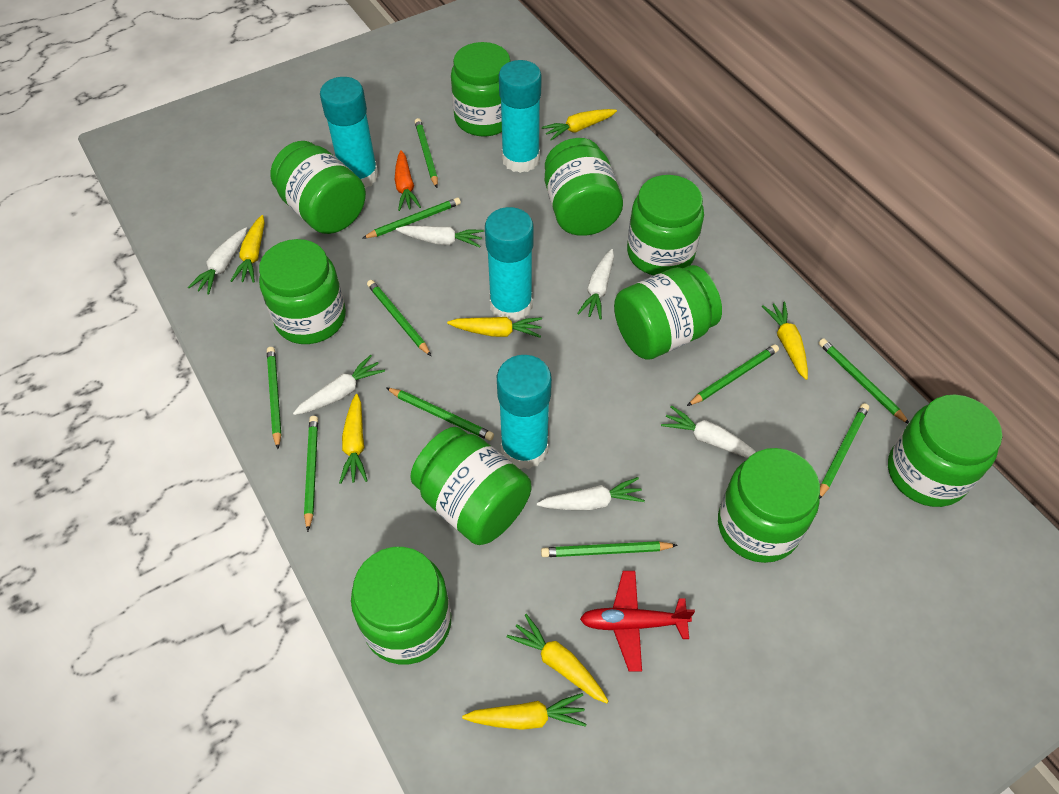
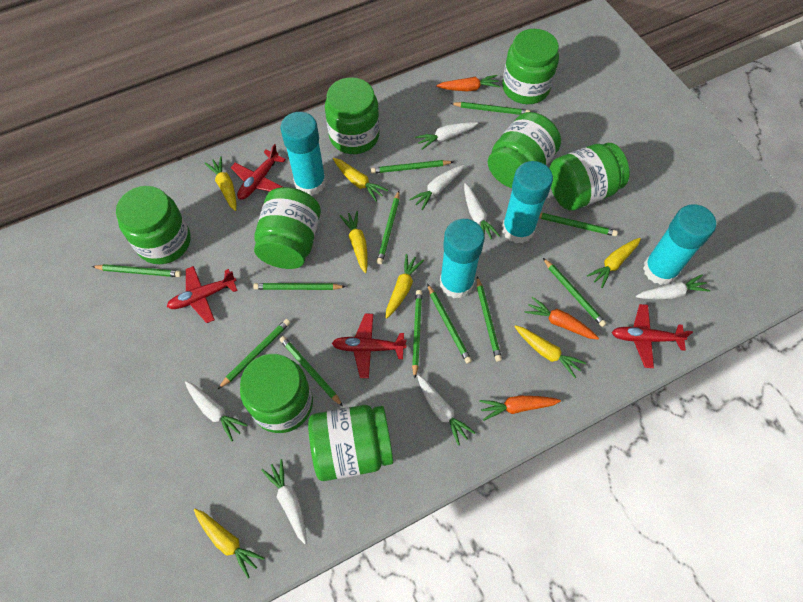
green jar: [259,239,346,344] [270,141,366,234] [351,547,451,665] [410,427,531,545] [451,42,510,137] [545,138,623,236] [614,265,722,360] [627,175,704,275] [718,448,820,563] [888,395,1002,507] = 10 -> [116,186,191,264] [240,354,313,433] [254,187,321,269] [308,405,393,481] [325,77,379,154] [488,112,561,188] [502,29,559,104] [549,143,630,211] = 8
green pencil: [267,347,281,449] [304,416,318,532] [362,198,461,239] [367,280,431,356] [386,388,494,441] [415,118,438,188] [541,541,678,557] [687,344,779,406] [818,338,909,423] [819,403,869,499] = 10 -> [92,264,182,277] [218,319,290,389] [253,283,346,290] [279,336,343,406] [371,160,453,174] [377,191,400,264] [412,290,422,378] [427,284,472,364] [450,102,530,115] [477,277,502,362] [539,213,618,236] [543,258,607,327] = 12
orange carrot: [395,150,421,211] = 1 -> [436,75,500,91] [479,396,561,421] [524,297,599,340] = 3
red plane: [580,571,695,672] = 1 -> [167,266,238,323] [231,144,286,200] [332,313,406,378] [612,304,693,368] = 4
white carrot: [188,227,247,294] [293,355,385,415] [396,226,484,247] [536,477,645,510] [577,249,614,319] [661,405,756,458] = 6 -> [185,381,248,442] [261,459,307,544] [409,165,464,210] [415,122,478,150] [417,375,475,446] [464,183,500,239] [636,274,710,300] = 7

